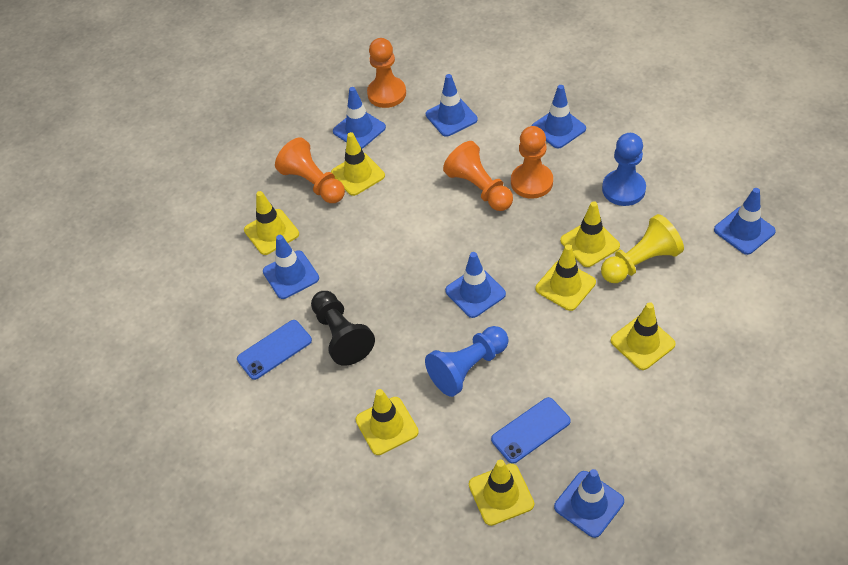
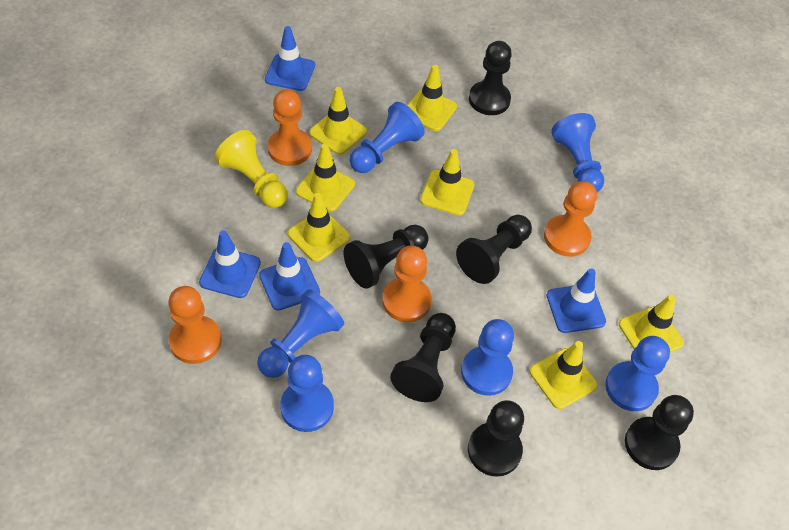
black pawn: [311,291,375,366] = 1 -> [344,225,429,289] [390,313,456,402] [456,215,532,284] [468,400,524,477] [469,41,512,115] [625,395,694,470] = 6
blue pawn: [425,326,509,397] [602,133,646,206] = 2 -> [257,289,344,378] [280,355,334,432] [350,102,425,173] [461,319,514,396] [551,113,604,192] [605,336,670,411] = 6
blue phone: [237,320,312,380] [491,397,571,464] = 2 -> none = 0
blue traffic cone: [263,235,319,299] [333,87,386,149] [426,74,478,137] [445,252,506,318] [532,85,586,148] [554,469,624,538] [714,188,776,255] = 7 -> [199,230,261,298] [259,242,320,311] [265,26,315,91] [547,269,606,333] = 4

